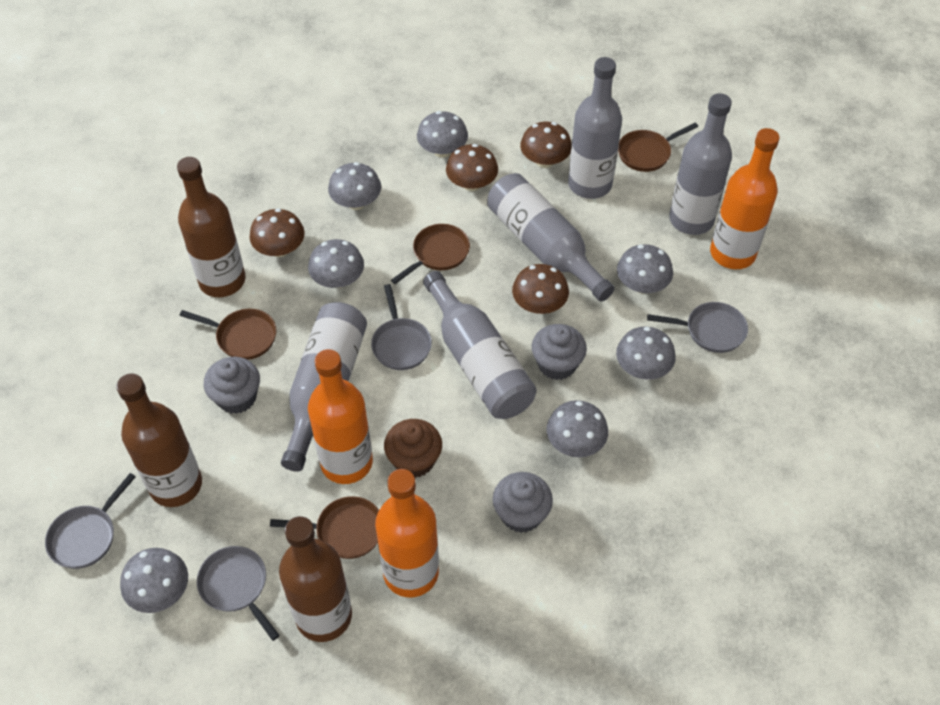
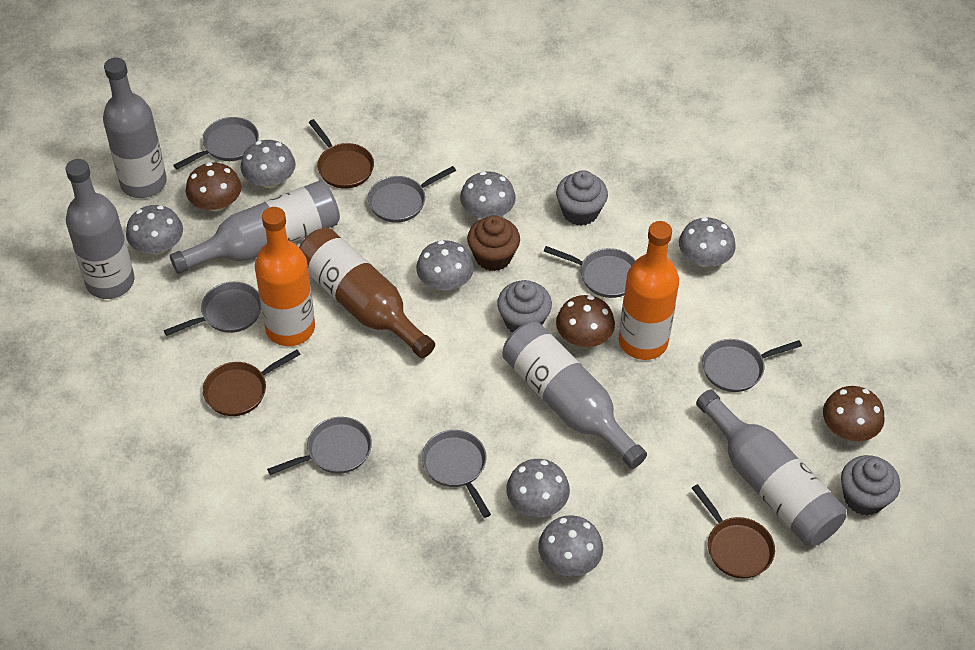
brown bottle: [116,373,202,507] [177,157,245,297] [279,516,352,642] = 3 -> [299,228,435,358] = 1
brown mushroom: [249,208,305,257] [446,144,498,191] [512,264,569,314] [520,122,572,168] = 4 -> [186,162,241,211] [556,295,615,347] [823,386,884,441] = 3
brown pan: [180,309,276,360] [270,496,379,559] [391,224,470,284] [618,123,698,172] = 4 -> [203,349,301,416] [308,119,374,189] [692,484,775,579] = 3
grey pan: [45,473,136,569] [197,546,280,641] [371,284,432,370] [647,302,748,353] = 4 -> [164,282,261,336] [173,117,259,169] [267,417,372,475] [368,166,456,223] [422,430,491,518] [544,246,636,298] [702,339,802,392] = 7
orange bottle: [308,349,373,484] [375,469,439,597] [710,128,780,269] = 3 -> [255,207,315,346] [619,221,679,360] = 2

